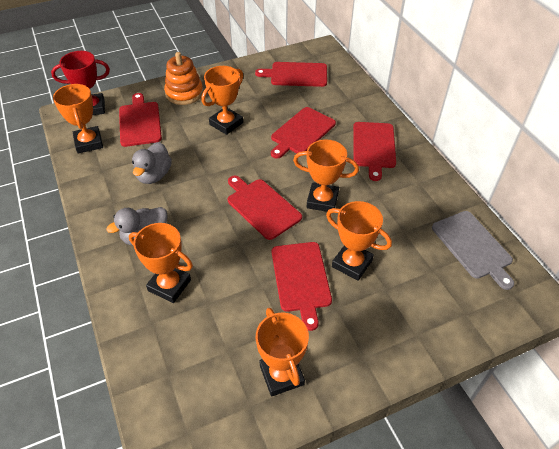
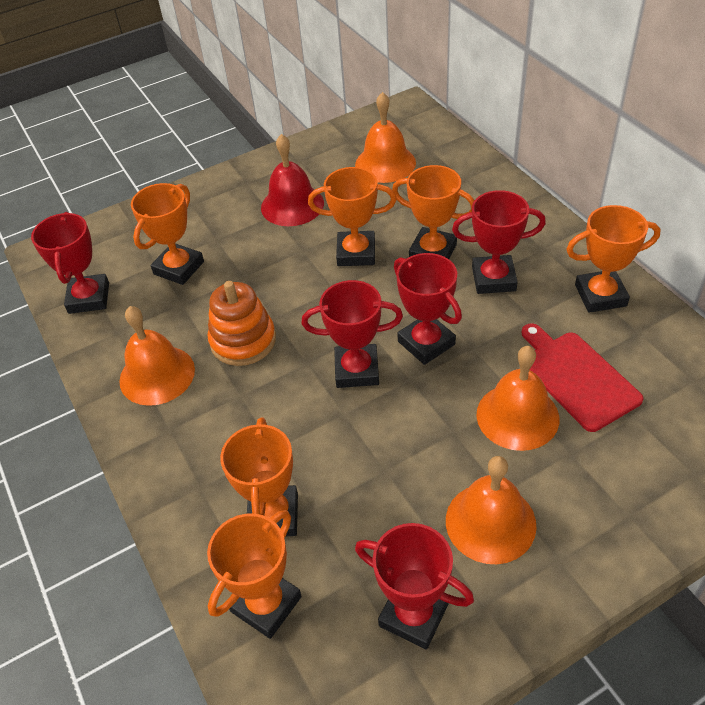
grey cutting board: [432,211,514,290] = 1 -> none = 0
grey duck: [106,207,168,246] [132,142,172,184] = 2 -> none = 0
orange bell: none = 0 -> [119,306,195,406] [355,92,416,183] [446,456,537,564] [476,346,559,451] = 4
red bell: none = 0 -> [261,134,324,226] = 1
red cutting board: [119,93,162,147] [228,176,302,240] [255,62,327,87] [271,107,336,159] [272,242,332,331] [353,122,396,181] = 6 -> [521,323,644,432] = 1
red trophy: [51,51,110,115] = 1 -> [31,212,109,314] [301,280,403,388] [355,523,474,650] [394,253,462,365] [452,190,546,294] = 5

